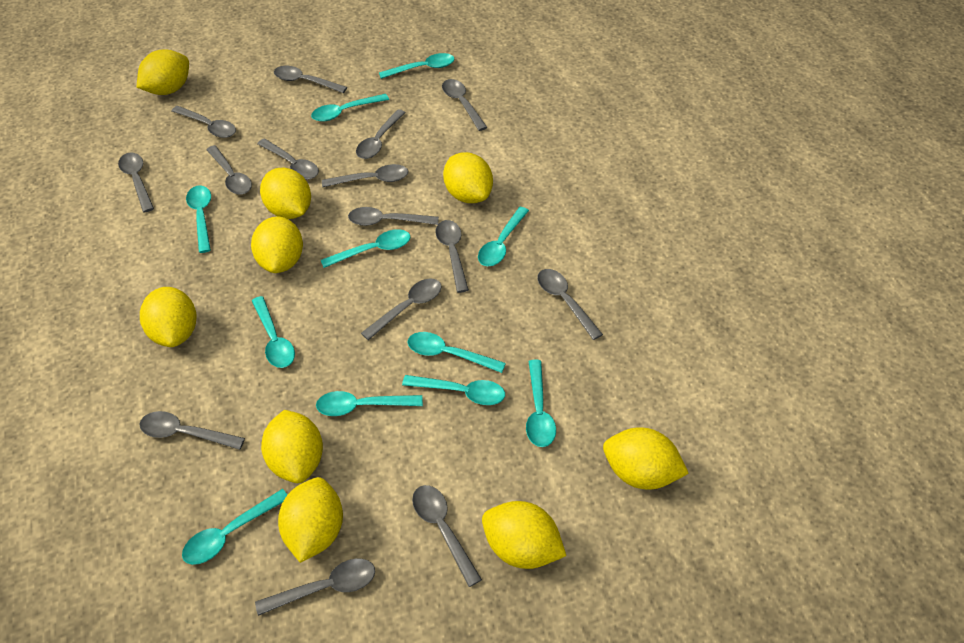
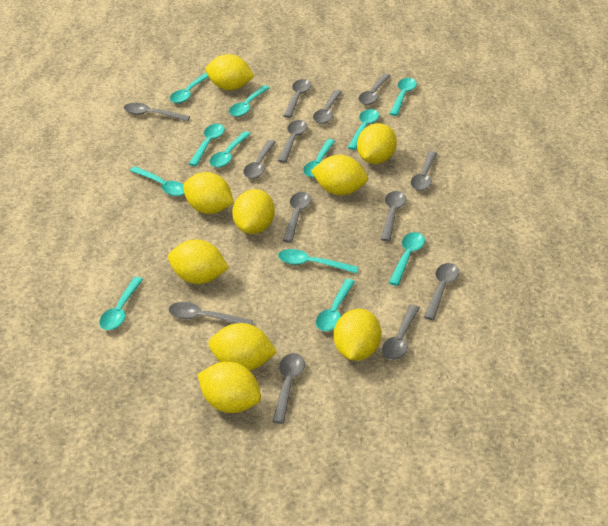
grey spoon: [118,152,154,212] [139,411,245,450] [171,106,236,138] [206,145,252,195] [255,559,375,616] [257,139,319,180] [274,66,347,93] [322,164,408,187] [348,207,439,226] [356,109,406,159] [361,278,442,340] [412,485,482,587] [435,220,469,293] [442,79,488,131] [537,269,603,340] = 15 -> [124,103,190,121] [169,302,253,325] [243,140,276,179] [272,353,305,424] [278,120,308,163] [283,79,311,118] [283,192,312,243] [313,90,342,124] [359,74,391,105] [381,191,407,241] [382,305,420,360] [411,151,437,191] [424,263,459,320] = 13
turquoise spoon: [182,489,287,565] [186,186,211,253] [252,296,295,368] [311,94,389,122] [316,391,423,416] [321,229,411,268] [379,53,454,79] [402,375,505,405] [408,332,506,373] [478,207,529,266] [526,360,556,447] = 11 -> [99,277,143,330] [130,166,184,196] [170,73,209,104] [189,124,225,166] [209,131,251,168] [229,85,270,117] [278,249,358,273] [303,139,335,178] [316,279,355,331] [348,109,379,150] [389,232,425,286] [390,78,417,116] = 12

